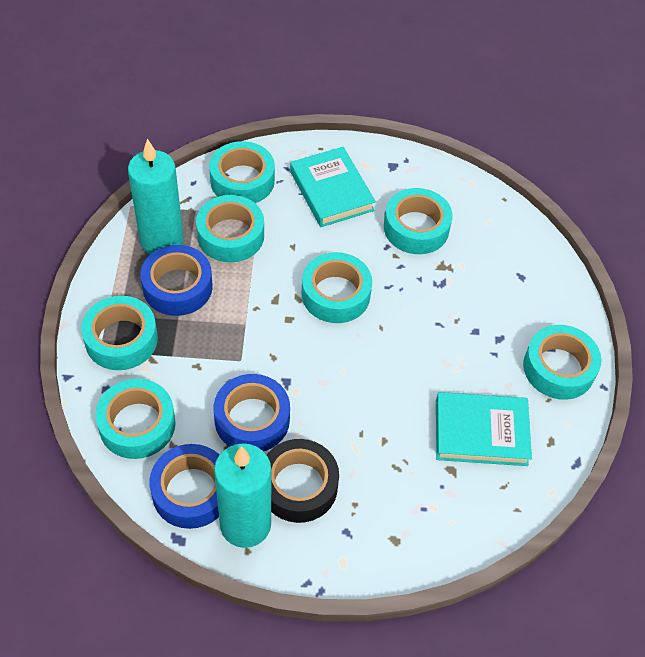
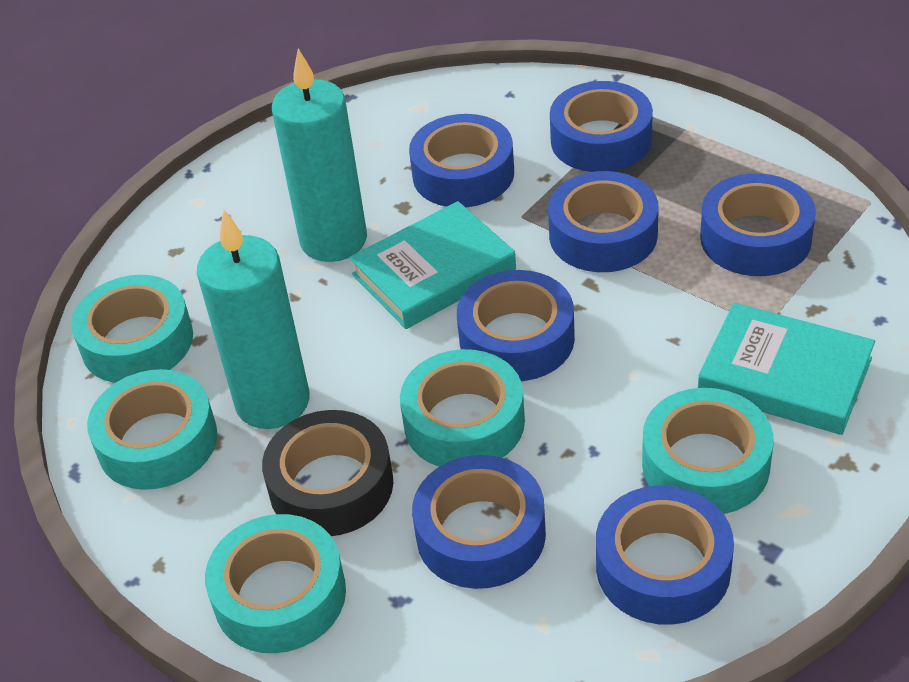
blue tape: [140,245,213,316] [149,444,220,529] [214,374,290,451] = 3 -> [409,114,514,207] [412,455,546,589] [457,270,575,381] [548,171,659,272] [550,81,653,172] [596,485,734,625] [700,173,816,276] = 7
turquoise tape: [81,296,158,370] [95,379,176,459] [196,195,264,262] [209,141,275,203] [302,252,372,323] [384,188,453,254] [523,325,602,400] = 7 -> [71,275,193,383] [87,369,217,490] [205,514,346,653] [400,349,525,467] [642,388,773,514] = 5

